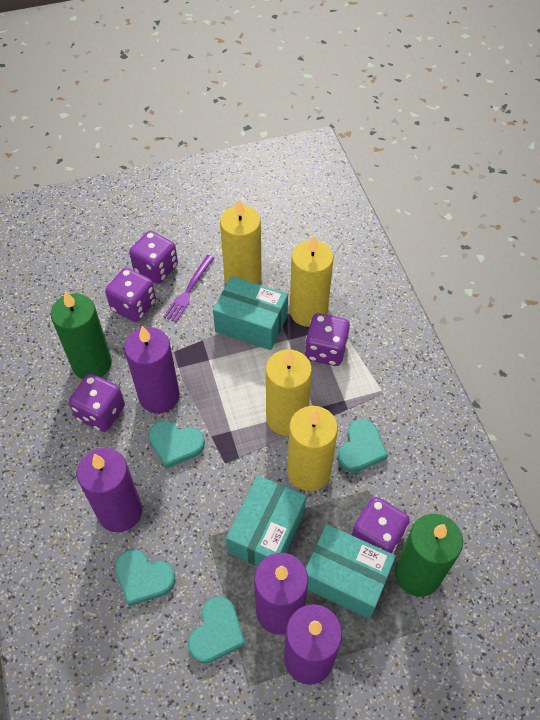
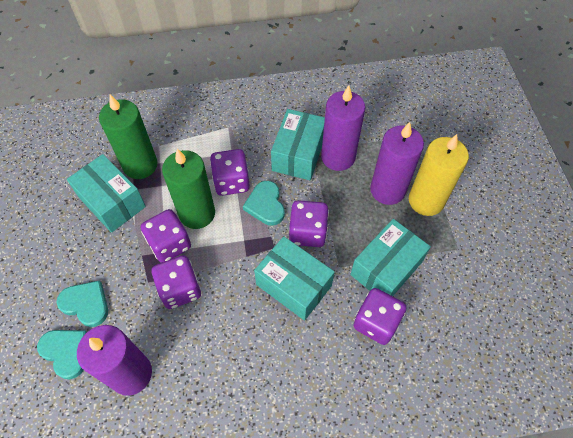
purple candle: [77,448,142,532] [124,326,180,413] [254,553,308,634] [284,604,342,685] = 4 -> [77,325,152,396] [321,85,365,171] [370,122,424,205] = 3
purple fork: [163,255,214,323] = 1 -> none = 0
turquoise box: [213,276,288,350] [226,475,306,566] [306,524,396,619] = 3 -> [67,154,146,233] [254,236,335,321] [271,109,325,180] [350,219,431,296] = 4
turquoise heart: [115,549,176,606] [149,421,205,469] [188,596,245,663] [337,419,388,472] = 4 -> [37,330,87,380] [57,280,108,327] [243,181,285,226] = 3
yellow candle: [220,199,262,284] [266,349,312,436] [287,406,338,491] [290,235,334,327] = 4 -> [409,134,469,216] = 1

